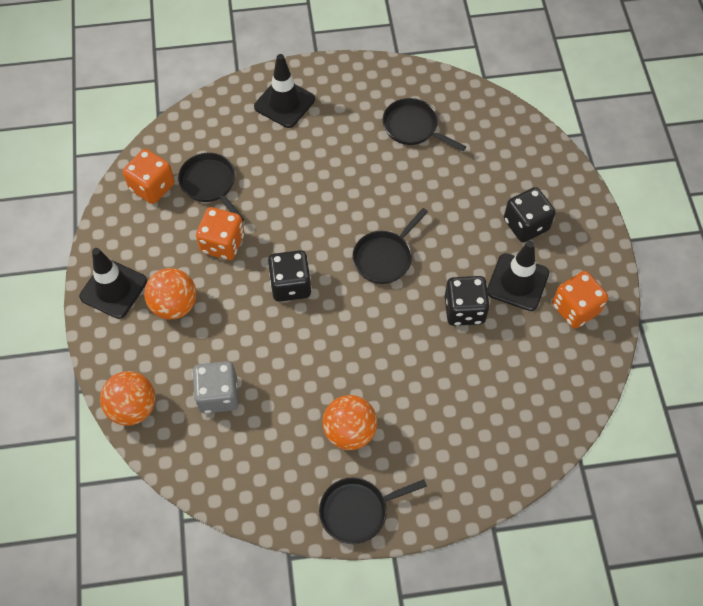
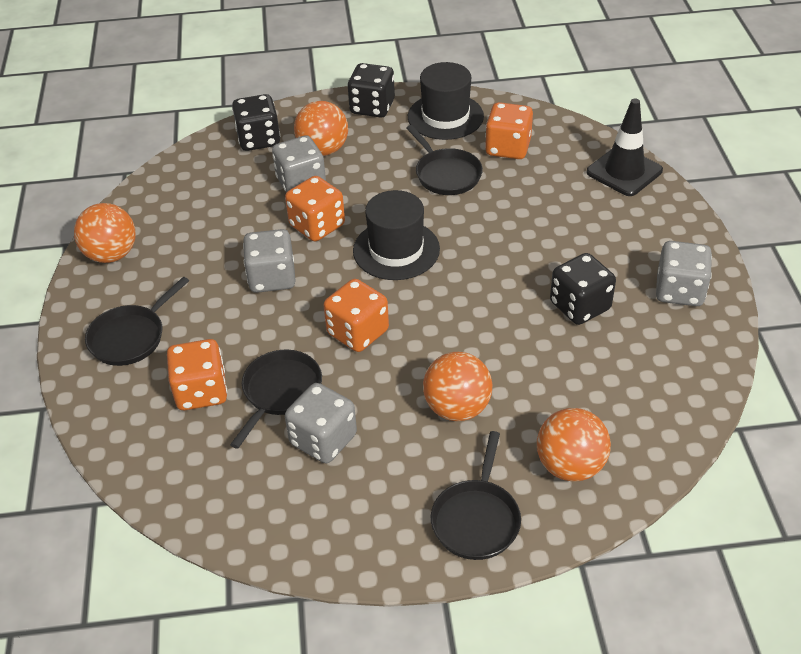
black hat: none = 0 -> [353,190,440,280] [408,62,484,140] = 2
black traffic cone: [79,248,147,319] [254,54,315,128] [487,241,549,311] = 3 -> [587,99,663,196] = 1
grey dice: [192,361,239,413] = 1 -> [243,229,296,293] [272,135,326,193] [285,383,357,463] [656,241,712,306] = 4
orange ball: [100,371,155,426] [144,268,197,320] [323,395,377,450] = 3 -> [74,203,136,263] [294,101,348,156] [423,352,493,421] [537,408,611,482] = 4
orange dice: [123,149,175,204] [196,207,244,260] [552,271,608,329] = 3 -> [167,339,227,410] [285,176,345,241] [323,279,389,352] [485,102,533,159] = 4

